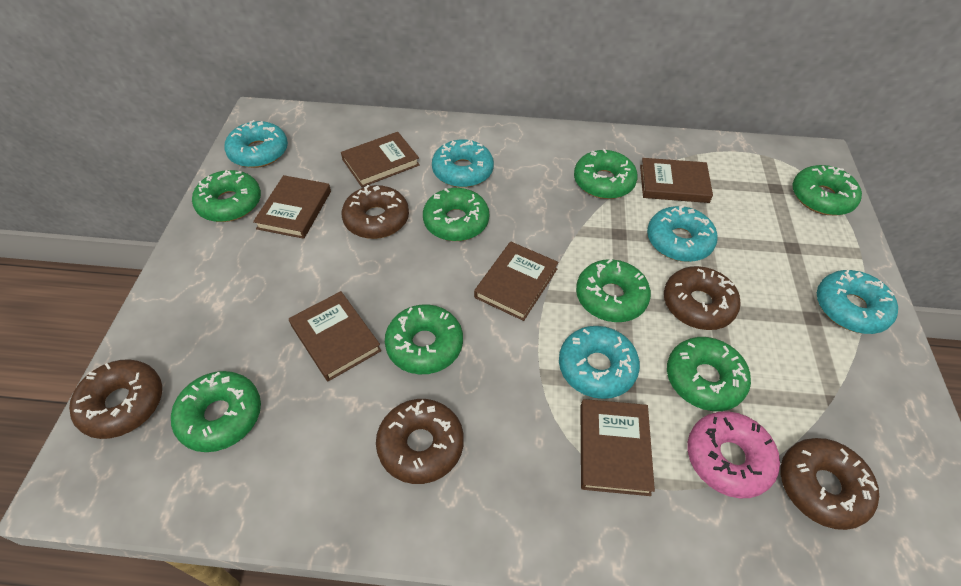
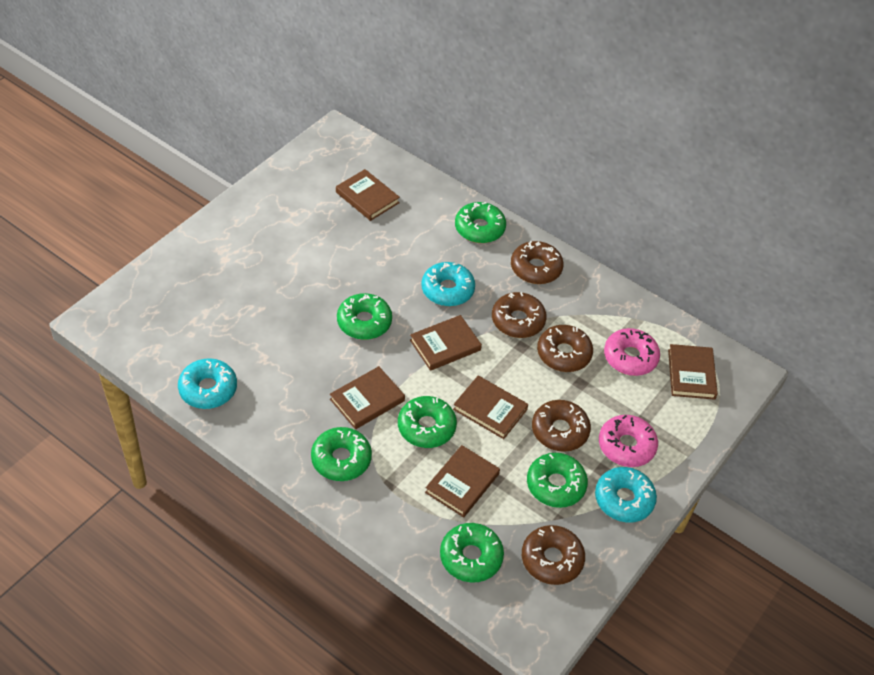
green donut: [171,371,261,452] [192,170,261,222] [385,304,463,374] [423,188,489,241] [574,149,638,199] [576,259,651,322] [667,337,751,411] [792,165,862,215] = 8 -> [311,427,372,481] [337,293,392,340] [398,396,457,448] [440,523,504,582] [455,202,506,243] [527,453,588,508] = 6
pink donut: [687,411,780,498] = 1 -> [599,415,658,467] [604,328,660,376] = 2
turquoise donut: [225,120,288,168] [432,139,494,188] [559,326,640,399] [647,205,718,262] [817,269,898,334] = 5 -> [178,358,237,409] [421,262,475,306] [595,467,657,522] = 3

